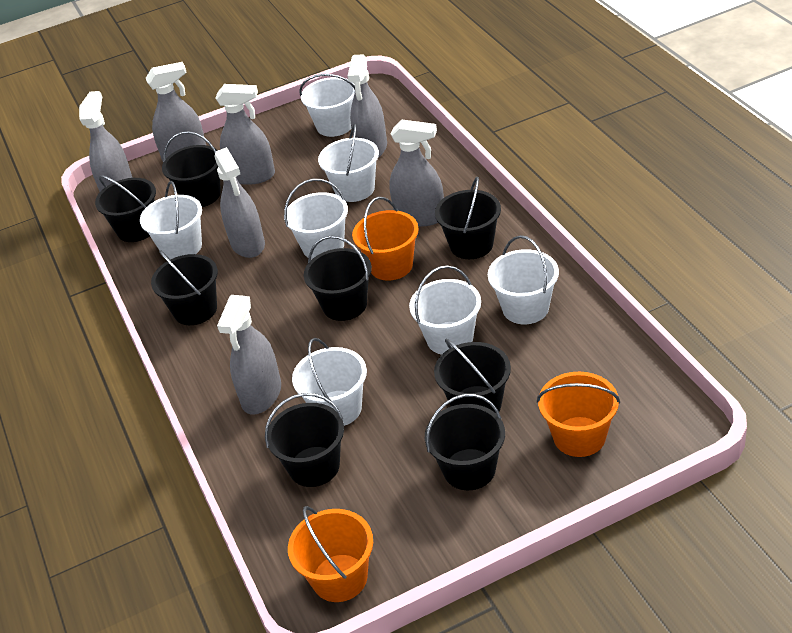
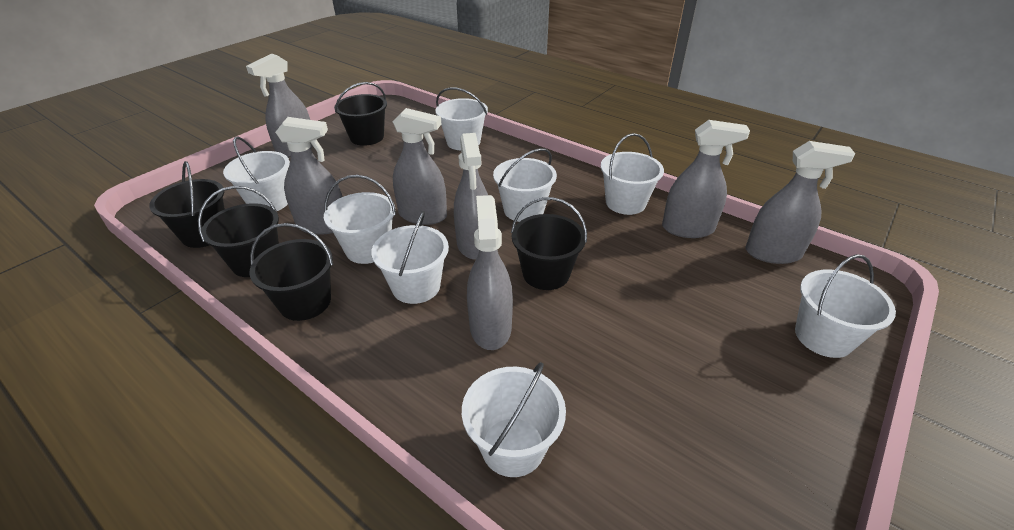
black bucket: [95,175,156,242] [151,250,218,325] [162,131,221,207] [265,393,344,487] [304,236,372,321] [425,394,505,490] [434,339,511,413] [435,177,501,259] = 8 -> [149,161,225,248] [198,186,279,277] [249,223,333,321] [334,82,387,146] [511,197,587,290] = 5
orange bucket: [288,506,373,602] [352,197,419,281] [537,372,620,457] = 3 -> none = 0
white bucket: [140,181,202,259] [284,179,348,259] [292,338,367,426] [299,74,355,137] [318,124,379,202] [409,265,481,355] [488,235,559,324] = 7 -> [223,137,290,211] [324,175,396,264] [371,211,449,304] [435,87,488,151] [462,362,566,477] [493,148,557,222] [601,133,664,215] [795,254,896,358] = 8

